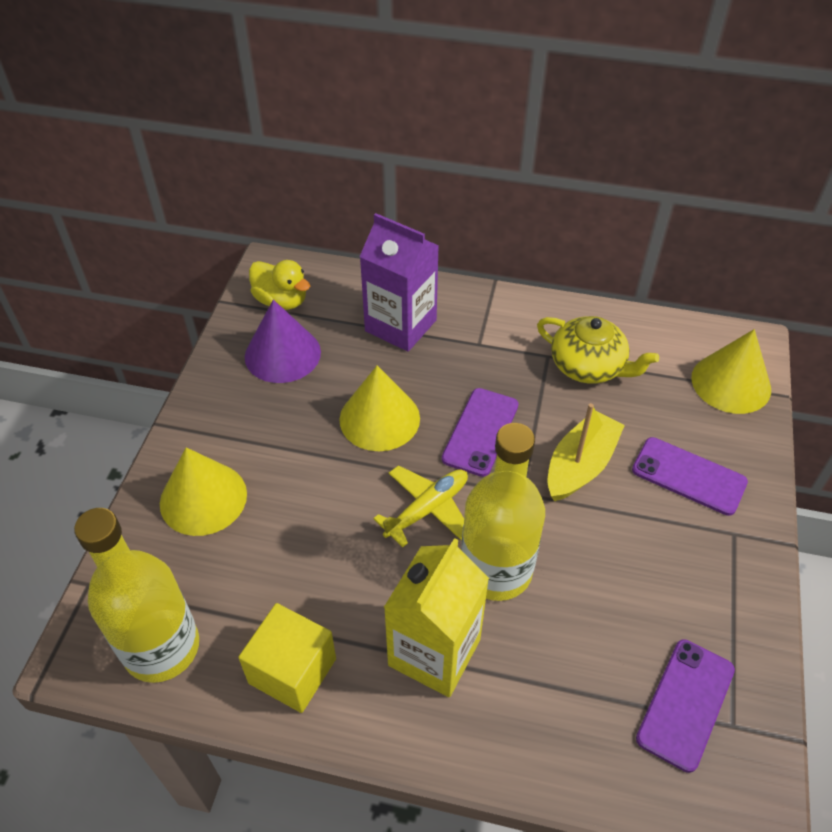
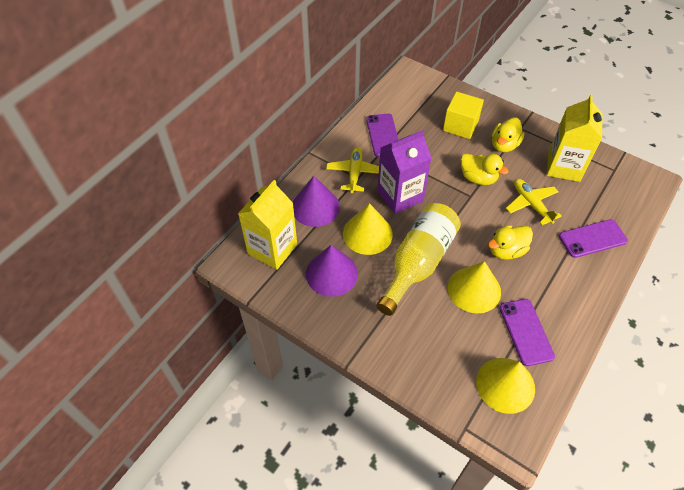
purple cone: [245,300,321,383] = 1 -> [293,176,340,227] [306,245,358,297] = 2
yellow boat: [547,403,625,501] = 1 -> none = 0
yellow bottle: [74,508,199,683] [461,423,545,601] = 2 -> [376,203,461,316] = 1
yellow carton: [384,538,489,697] = 1 -> [238,180,297,270] [547,94,603,182] = 2
yellow duck: [249,260,310,310] = 1 -> [461,153,509,185] [488,226,533,260] [492,118,525,152] = 3
yellow plane: [373,465,468,547] = 1 -> [326,147,379,193] [506,179,562,225] = 2
yellow teapot: [537,316,659,384] = 1 -> none = 0

